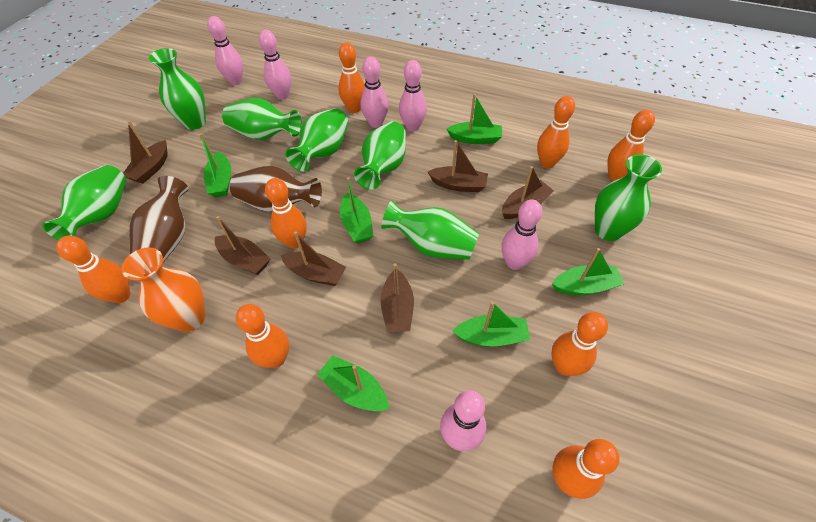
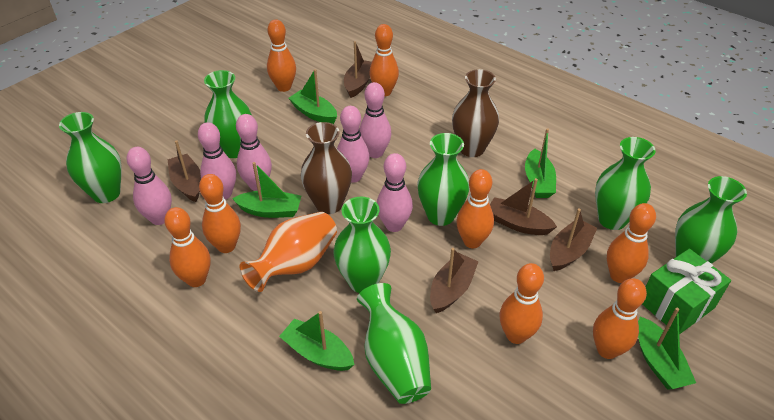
brown boat: [123,121,168,184] [215,216,271,275] [281,231,346,286] [380,263,414,332] [428,140,488,192] [502,166,554,219] = 6 -> [168,140,201,202] [344,41,372,98] [430,248,479,313] [490,178,557,235] [550,208,597,271] = 5
green boat: [200,133,231,197] [317,355,389,411] [340,177,373,244] [447,94,502,144] [453,301,530,347] [552,248,624,295] = 6 -> [232,162,301,218] [279,311,355,371] [289,69,337,124] [525,128,556,198] [638,308,696,390] = 5
green gift: none = 0 -> [642,249,731,335] = 1

